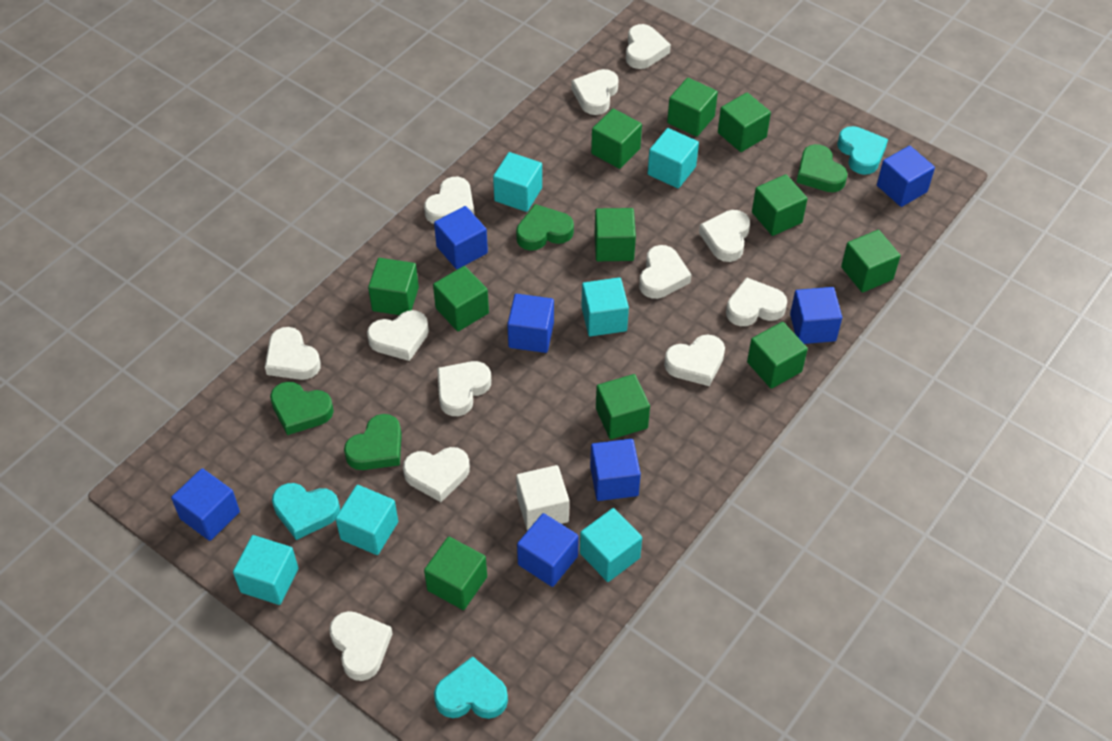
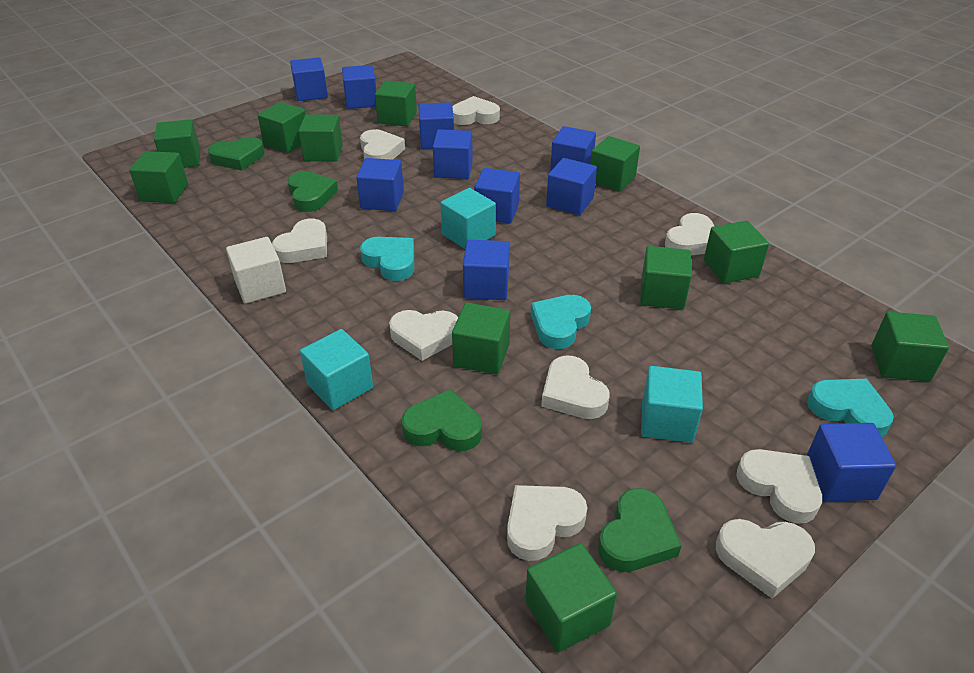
blue cube: [171,468,240,541] [434,206,488,269] [507,294,554,353] [517,513,579,587] [590,439,641,501] [790,287,842,344] [877,146,935,207] = 7 -> [290,57,328,101] [342,65,376,109] [356,158,404,211] [418,102,454,149] [433,129,473,179] [463,240,510,300] [474,168,520,224] [546,158,597,215] [550,126,596,172] [807,423,896,502] = 10
turquoise cube: [233,535,298,605] [335,485,398,555] [493,152,542,212] [580,508,642,582] [581,277,629,337] [648,128,699,188] = 6 -> [300,329,373,410] [440,188,496,249] [641,366,703,443] = 3
white heart: [265,327,321,380] [329,611,393,681] [367,310,429,361] [403,447,470,502] [424,177,474,224] [437,361,491,416] [571,69,619,115] [626,24,671,69] [639,245,692,299] [664,335,725,386] [699,210,750,262] [726,277,787,326] = 12 -> [272,219,327,263] [360,129,405,160] [389,310,458,361] [452,96,500,125] [507,485,587,561] [541,355,610,419] [665,213,714,256] [716,519,815,599] [736,449,822,524] = 9

